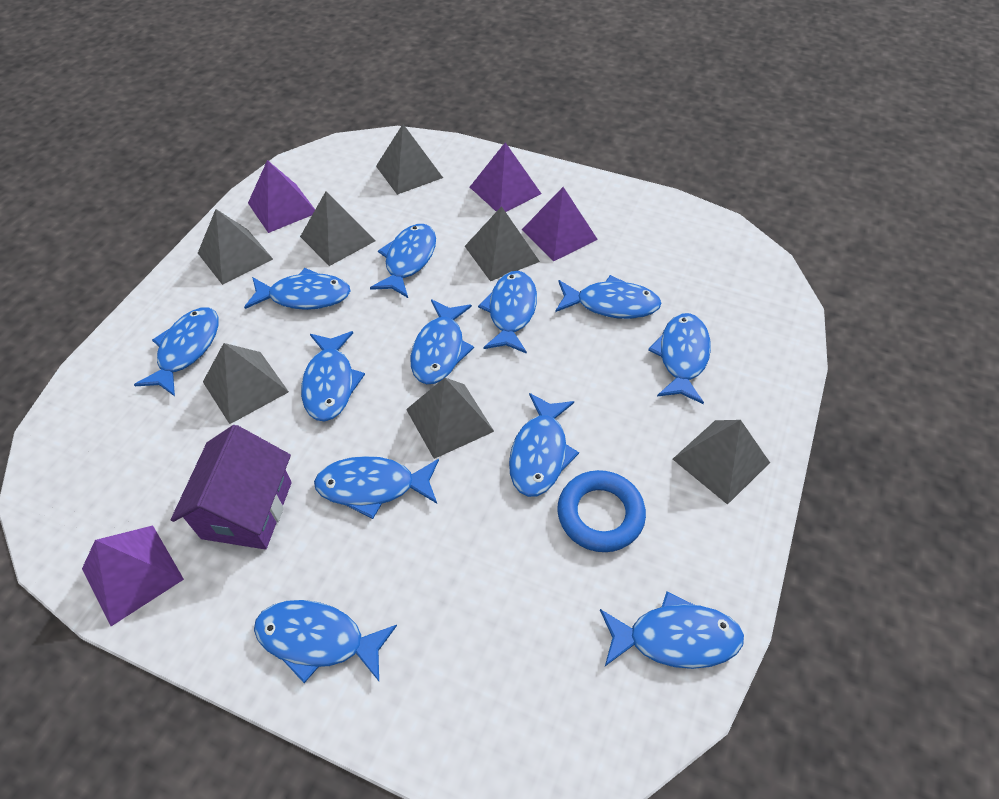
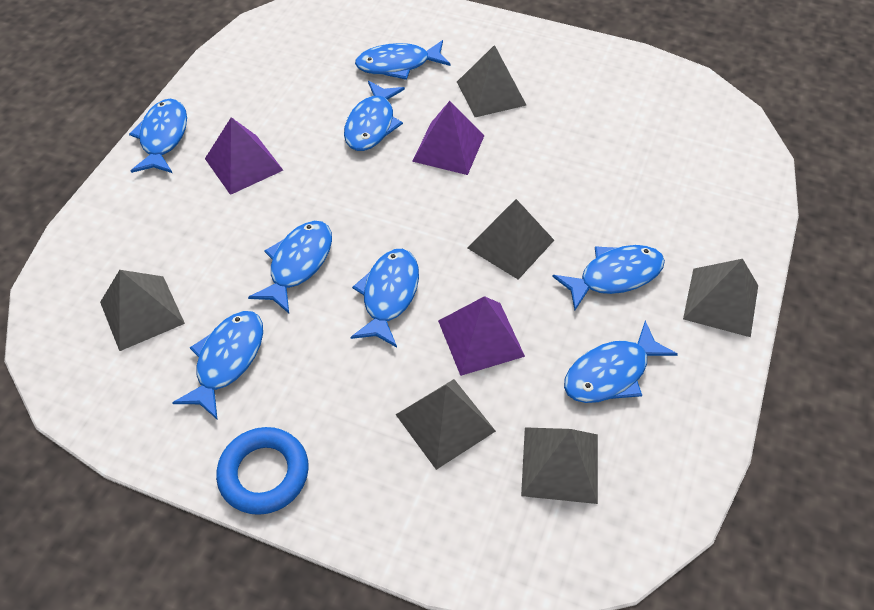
blue fish: [134,307,219,396] [244,268,350,310] [254,600,397,683] [301,331,365,421] [314,456,439,519] [370,224,436,298] [410,299,474,384] [478,271,537,354] [509,393,579,497] [555,275,662,319] [600,592,744,669] [648,313,711,404] = 12 -> [129,99,187,173] [172,311,263,420] [248,221,332,313] [344,81,405,151] [350,249,419,348] [355,40,451,80] [552,245,665,310] [564,321,678,403] = 8
grey pyramid: [198,209,273,285] [203,343,289,424] [300,191,376,266] [376,124,443,195] [406,378,494,459] [465,206,540,281] [673,420,770,505] = 7 -> [100,270,185,351] [396,379,496,470] [457,45,526,117] [468,199,554,280] [521,427,598,504] [683,259,758,337] = 6
purple house: [171,425,292,549] = 1 -> none = 0
purple pyramid: [82,526,184,626] [248,160,315,233] [470,142,541,212] [522,187,598,261] = 4 -> [205,117,283,195] [412,101,485,175] [438,296,525,376] = 3

